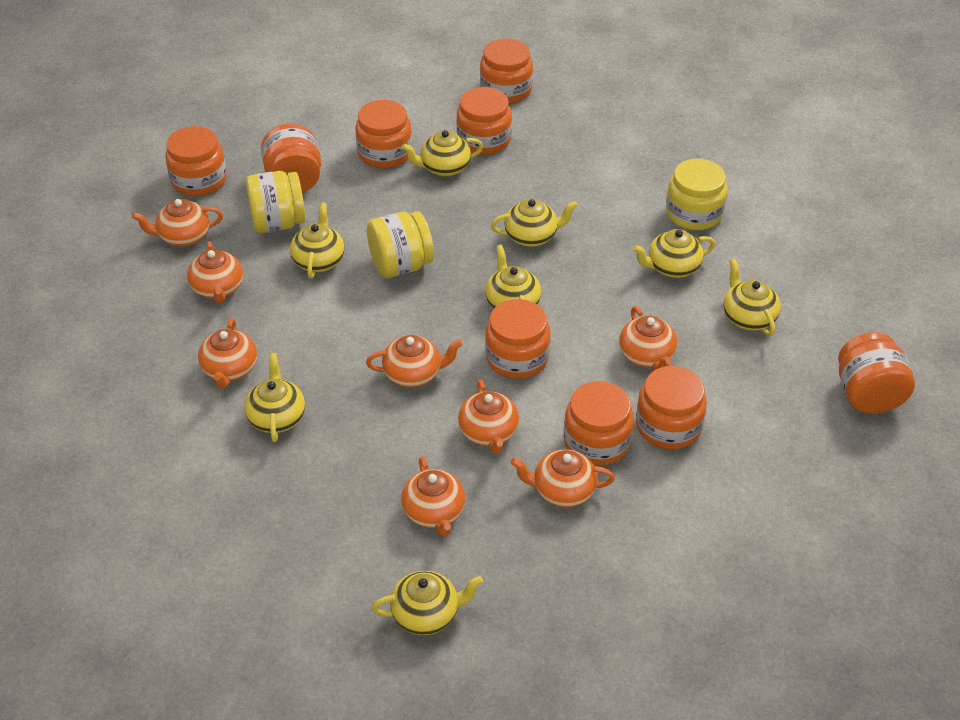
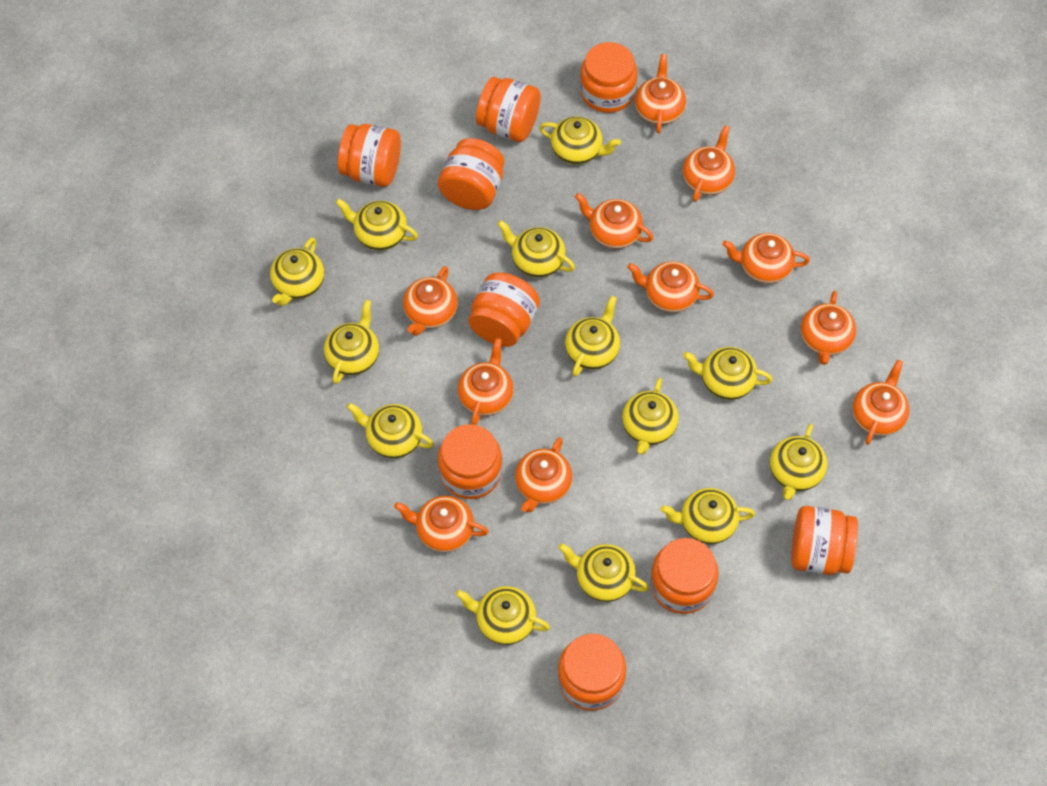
orange teapot: [132,199,223,246] [187,241,243,303] [198,318,257,388] [366,335,463,387] [401,457,465,536] [458,379,519,454] [511,449,615,507] [619,306,677,370] = 8 -> [394,496,489,552] [403,266,458,336] [458,338,514,425] [515,437,572,513] [575,193,653,249] [627,261,714,312] [635,54,686,133] [683,125,735,202] [723,233,810,284] [801,291,856,365] [853,360,909,445] = 11
yellow jar: [246,171,306,233] [367,211,434,278] [666,159,728,230] = 3 -> none = 0
yellow teapot: [244,353,305,442] [290,202,344,278] [372,571,483,635] [402,130,483,176] [485,245,541,309] [491,199,578,247] [632,229,715,278] [724,259,781,336] = 8 -> [270,237,324,306] [324,300,379,384] [335,198,418,250] [347,403,434,458] [456,586,550,645] [497,220,575,278] [539,116,621,165] [558,543,649,602] [565,296,620,377] [622,378,679,455] [661,488,755,544] [683,347,773,400] [770,424,827,500] = 13

